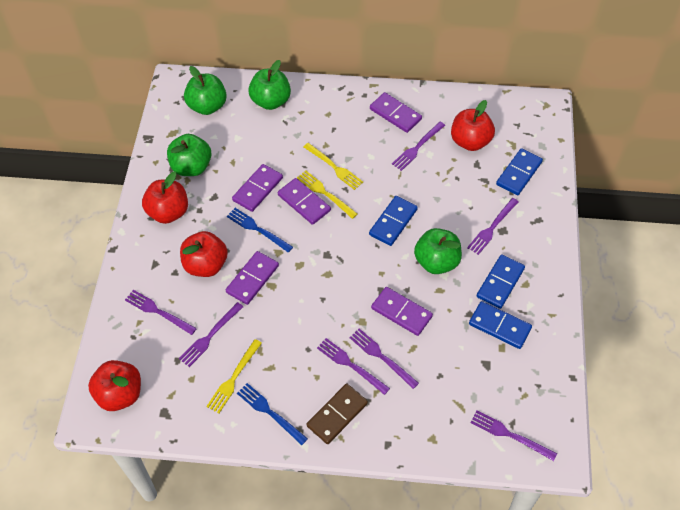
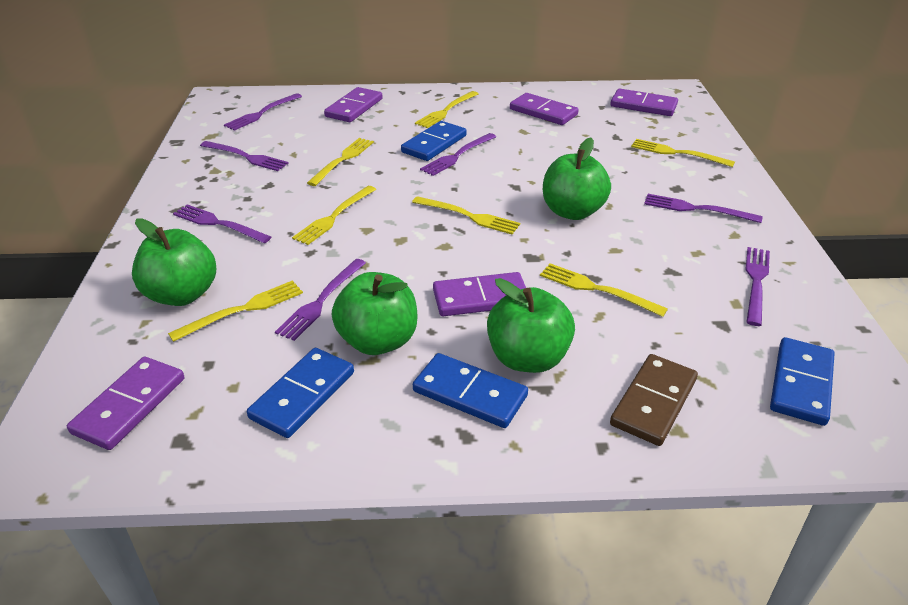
blue fork: [227,208,293,253] [237,383,308,445] = 2 -> none = 0
red apple: [88,360,141,411] [142,172,188,224] [180,231,228,277] [451,100,495,151] = 4 -> none = 0
yellow fork: [206,339,262,413] [297,171,357,219] [304,143,363,190] = 3 -> [168,280,303,342] [292,186,376,245] [307,138,374,186] [412,196,520,234] [415,91,478,128] [540,263,668,317] [631,139,735,167] = 7

